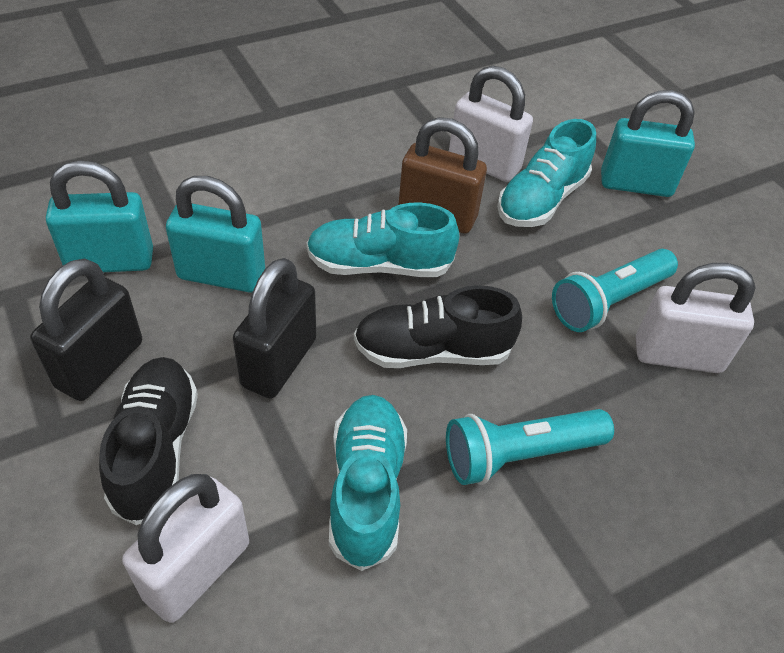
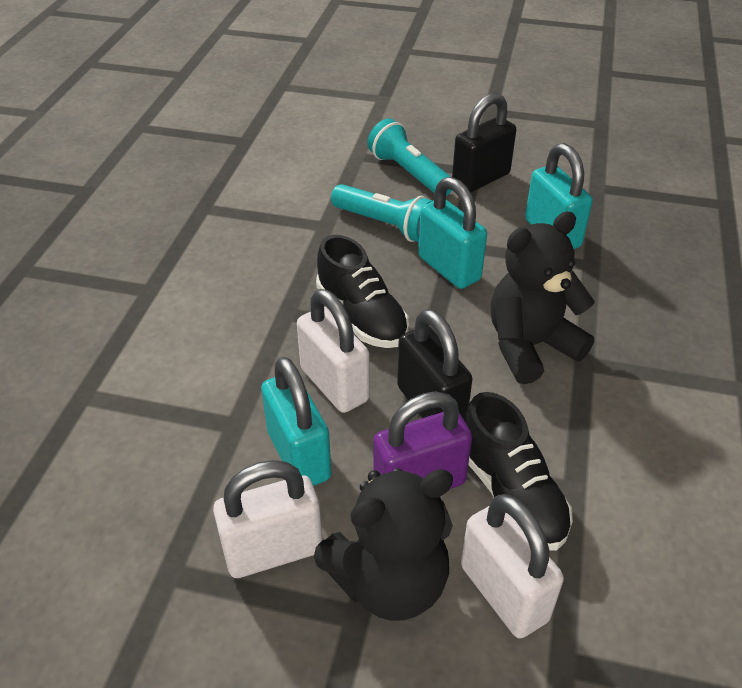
black teddy bear: none = 0 -> [314,468,453,621] [490,211,595,384] = 2
brown padlock: [399,117,487,233] = 1 -> none = 0
purple padlock: none = 0 -> [373,391,472,489] = 1
turquoise shoe: [306,203,459,277] [329,395,407,571] [497,119,596,227] = 3 -> none = 0

